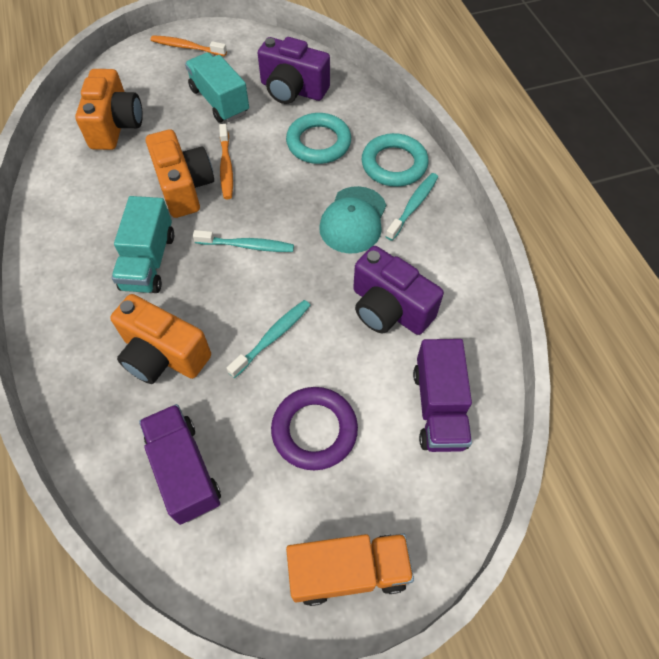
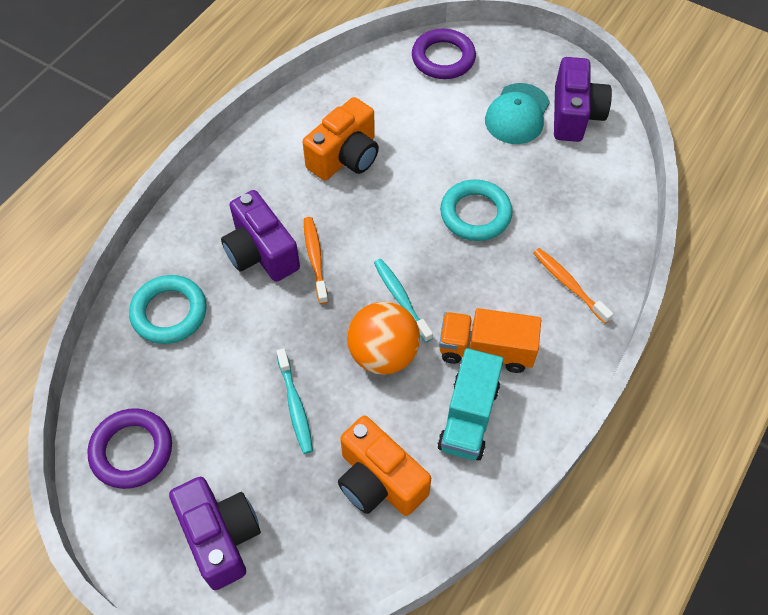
orange ball: none = 0 -> [347,302,420,375] = 1
orange camera: [75,69,143,150] [110,294,211,384] [146,129,214,218] = 3 -> [303,97,379,180] [338,416,431,516] = 2
purple camera: [258,37,330,104] [353,246,444,335] = 2 -> [169,477,261,590] [221,190,300,282] [554,57,612,142] = 3
purple ring: [271,387,358,470] = 1 -> [87,408,172,489] [412,28,476,79] = 2
purple truck: [139,404,221,525] [413,339,472,452] = 2 -> none = 0
turquoise toothbrush: [193,230,294,252] [227,300,311,378] [385,173,438,241] = 3 -> [276,348,313,454] [374,259,433,343] = 2
turquoise truck: [112,196,174,293] [185,52,249,122] = 2 -> [438,348,504,460] = 1

